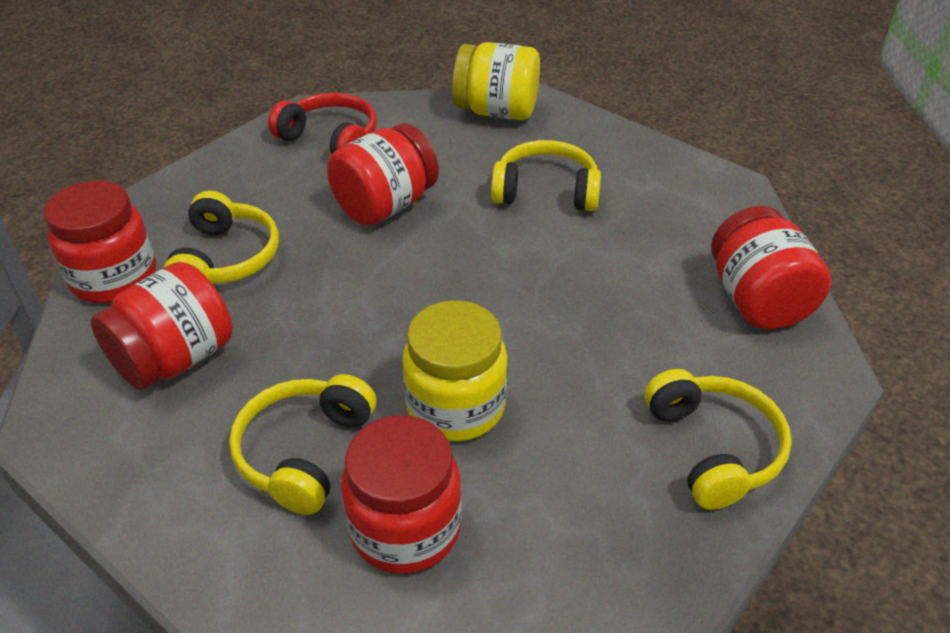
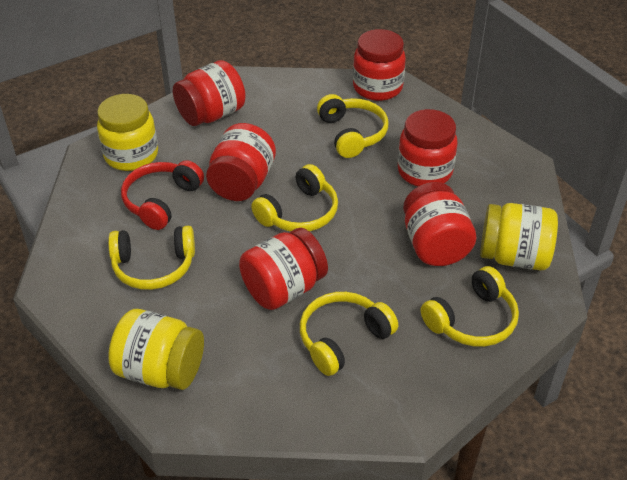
red jar: [44,180,156,303] [91,262,233,390] [327,123,439,226] [341,415,462,574] [711,206,831,329] = 5 -> [173,60,246,126] [206,123,276,201] [239,228,328,310] [353,29,406,101] [398,109,458,187] [403,182,476,266] = 6
yellow headphones: [164,191,279,284] [229,374,376,515] [491,140,601,211] [644,369,792,510] = 4 -> [108,226,195,290] [251,164,338,232] [300,292,398,376] [317,94,389,158] [421,266,519,347] = 5
yellow jar: [402,300,508,442] [452,42,540,120] = 2 -> [97,94,158,171] [108,309,204,390] [480,203,558,270] = 3

